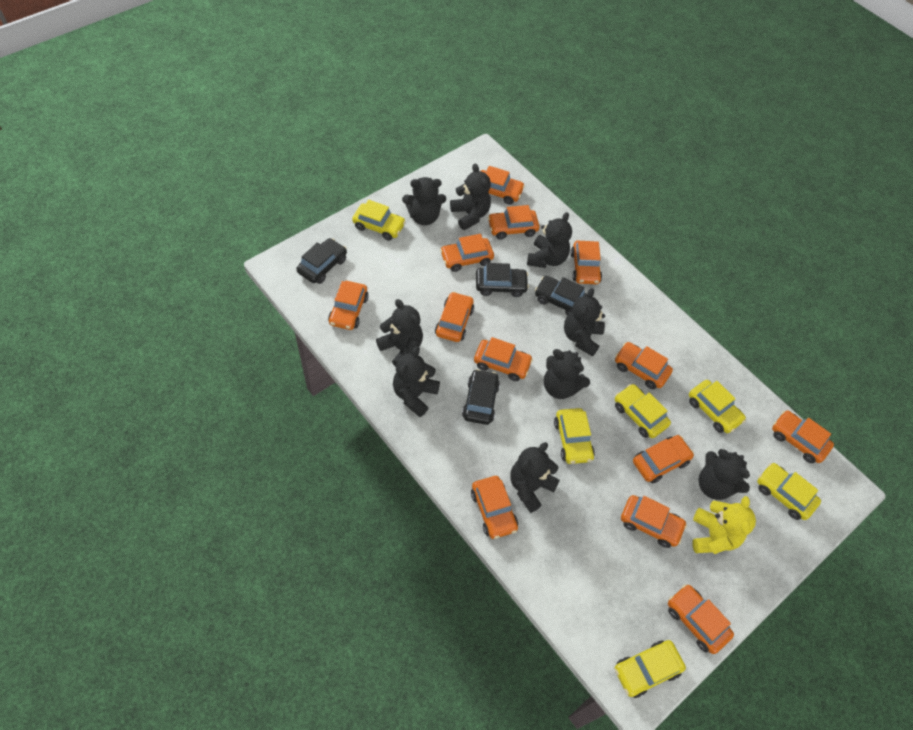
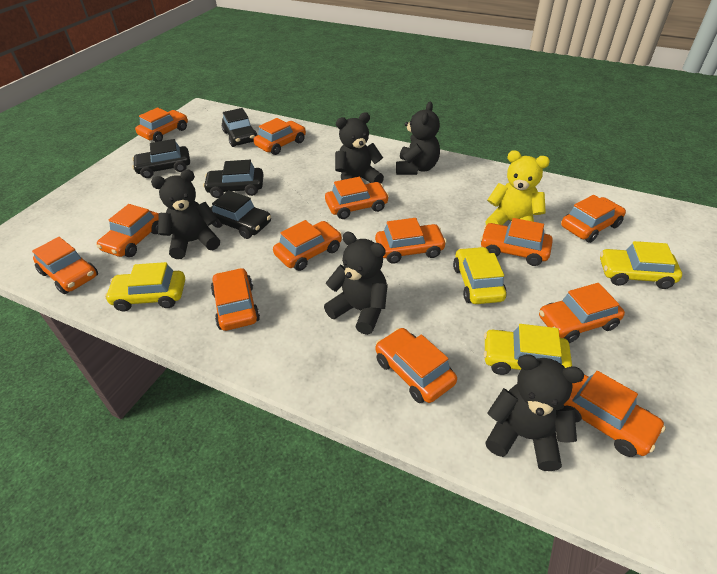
black teddy bear: [376,299,423,367] [393,346,440,417] [402,177,446,225] [450,163,491,230] [510,442,560,513] [527,212,572,268] [544,349,590,399] [564,288,605,357] [698,449,750,500] = 9 -> [151,170,220,259] [324,232,388,335] [335,112,384,184] [396,102,440,175] [485,354,584,471] = 5
yellow car: [352,200,406,241] [554,408,595,464] [615,384,671,438] [615,640,686,698] [689,380,746,433] [757,463,821,520] = 6 -> [105,262,185,311] [453,247,507,304] [484,324,572,375] [600,241,682,289] = 4

